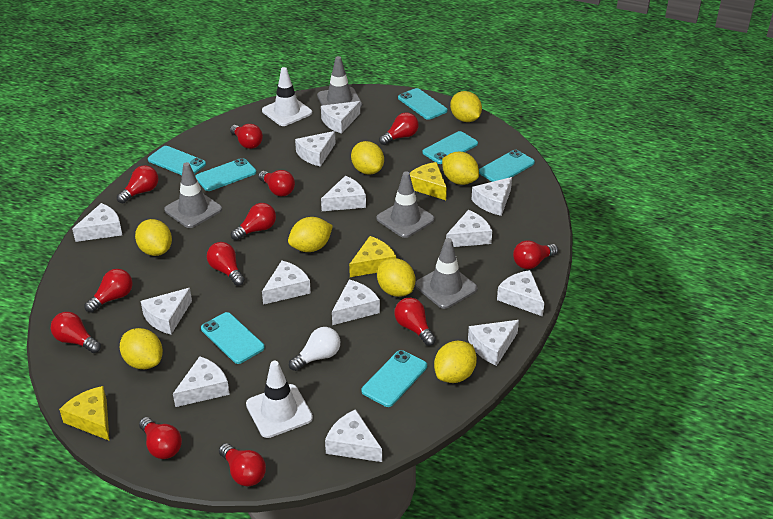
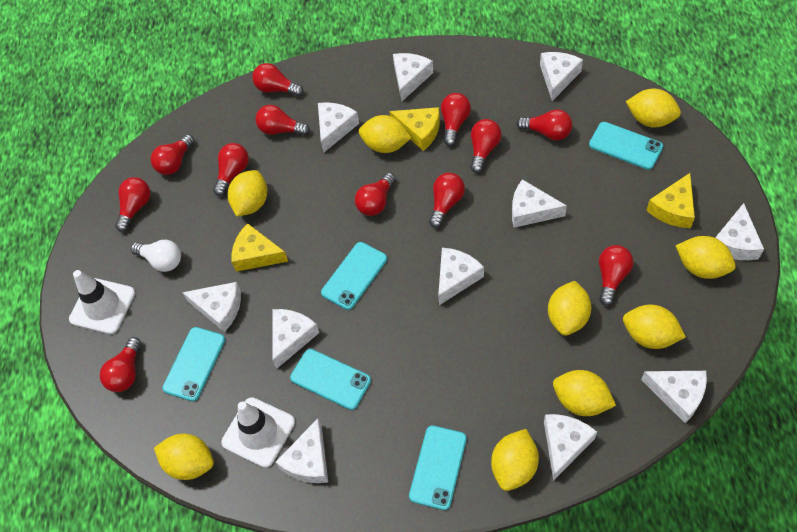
grey traffic cone: [164,162,222,228] [317,56,362,108] [377,171,435,238] [415,238,478,309] = 4 -> none = 0
turquoise phone: [148,146,206,175] [195,158,256,191] [201,312,265,364] [361,350,427,407] [398,88,448,120] [422,131,478,164] [479,150,535,182] = 7 -> [162,327,225,401] [290,349,371,410] [321,242,387,310] [409,425,467,510] [589,122,663,170] = 5
white cheese: [72,203,122,242] [141,288,192,334] [173,356,230,407] [262,261,311,305] [295,131,336,167] [321,101,360,134] [321,176,366,211] [325,409,382,462] [332,280,380,325] [446,210,492,247] [468,320,519,366] [471,177,512,216] [497,270,544,317] = 13 -> [182,282,241,332] [272,309,319,369] [276,418,328,483] [318,102,359,153] [393,53,433,101] [438,248,484,305] [512,179,567,228] [540,52,583,101] [544,414,597,481] [641,371,707,423] [715,203,764,260] = 11
yellow lemon: [120,328,163,369] [135,219,172,256] [288,217,333,252] [351,141,384,175] [377,258,415,297] [434,341,477,383] [442,152,479,185] [450,91,482,122] = 8 -> [154,434,214,480] [228,170,267,216] [359,115,412,153] [491,429,539,491] [548,281,592,336] [553,370,616,416] [623,305,686,349] [626,89,681,127] [676,236,736,279] = 9

